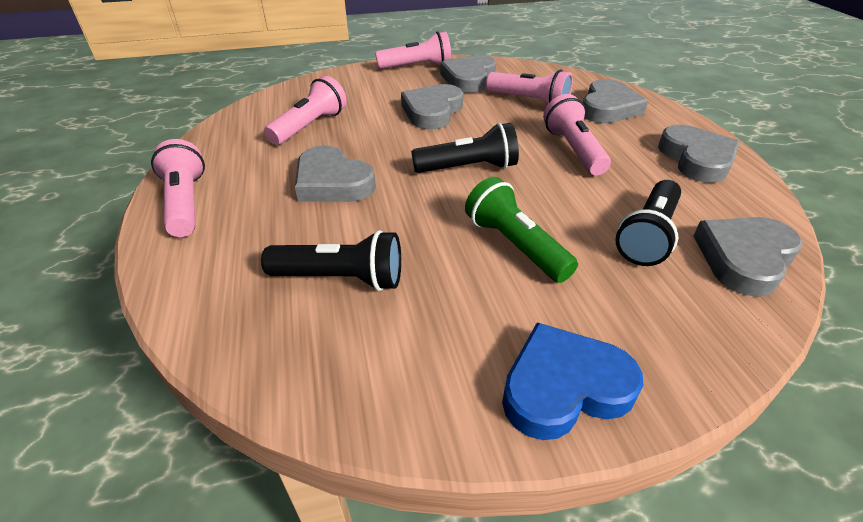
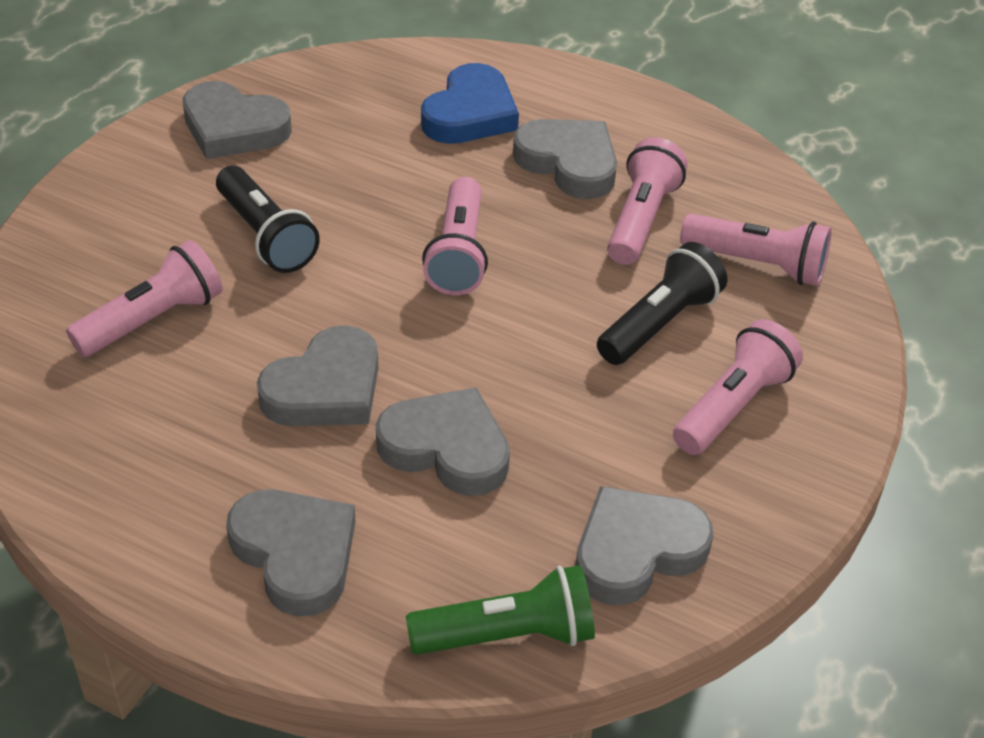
black flashlight: [261,230,401,291] [411,123,519,173] [615,180,681,266] = 3 -> [216,166,320,273] [597,242,727,365] = 2

